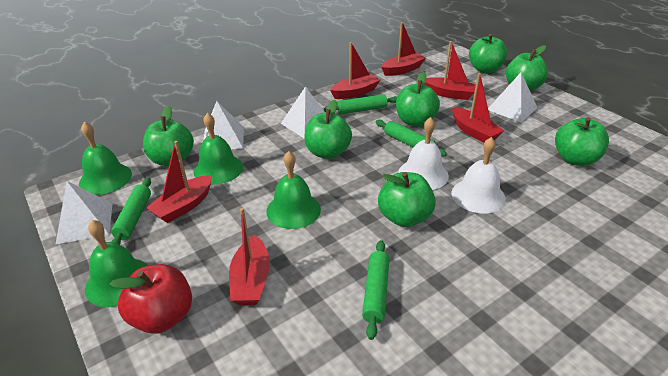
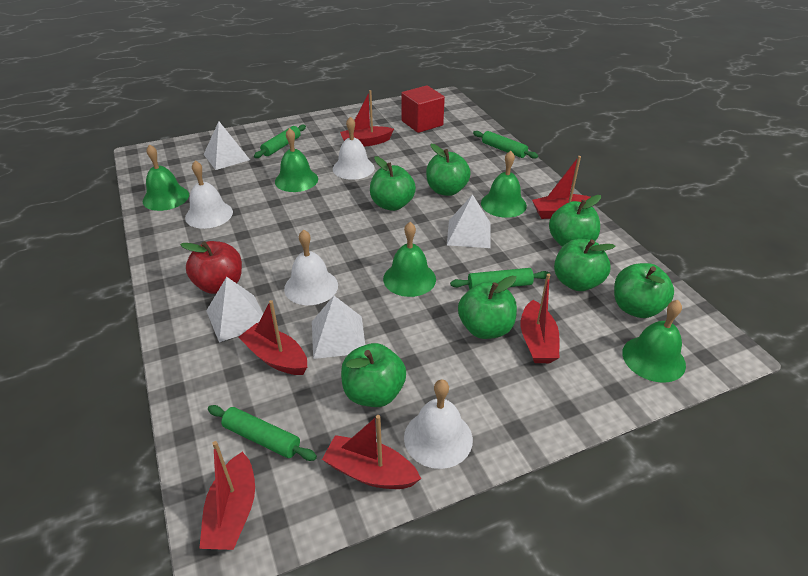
green bell: [79,122,132,195] [85,220,148,307] [193,113,243,184] [266,151,321,229] = 4 -> [143,144,189,211] [275,128,318,192] [383,222,436,297] [481,151,527,218] [622,300,686,383] = 5
red cube: none = 0 -> [401,85,445,133] = 1
white bell: [398,117,449,190] [452,137,506,214] = 2 -> [185,161,233,229] [284,229,338,305] [333,117,375,180] [404,379,473,469] = 4

